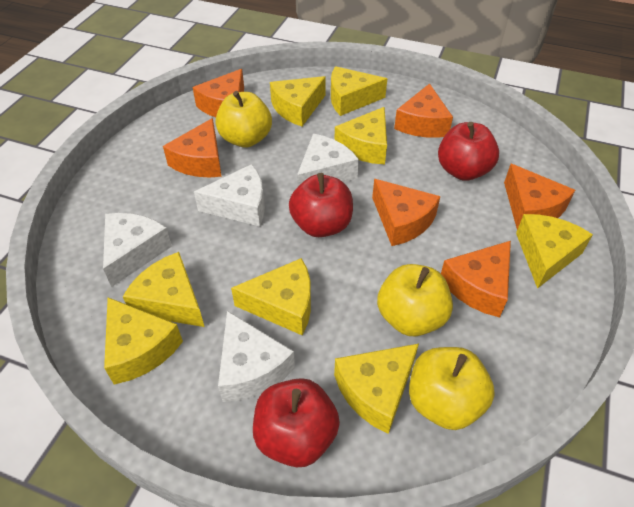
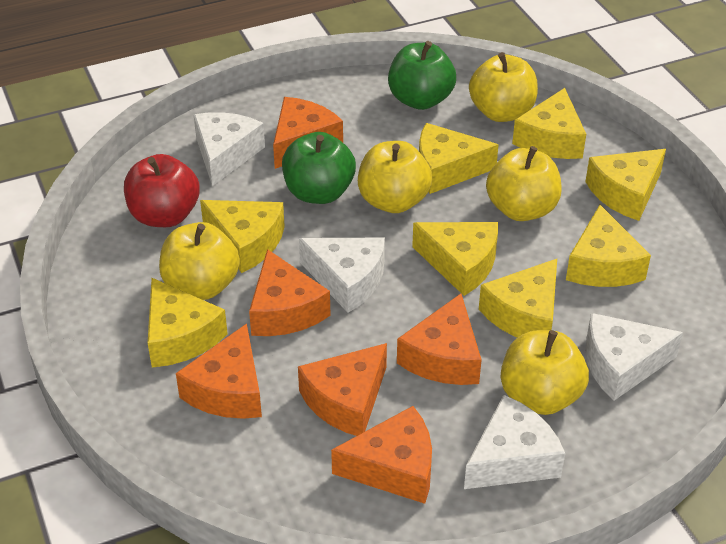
green apple: none = 0 -> [282,132,356,204] [388,41,456,110] = 2
red apple: [253,378,340,467] [289,173,353,237] [438,122,499,181] = 3 -> [124,154,200,227] = 1
yellow apple: [216,91,272,148] [377,264,453,336] [409,347,495,430] = 3 -> [159,222,240,300] [358,141,432,213] [469,52,538,122] [486,146,562,221] [501,330,589,415] = 5

